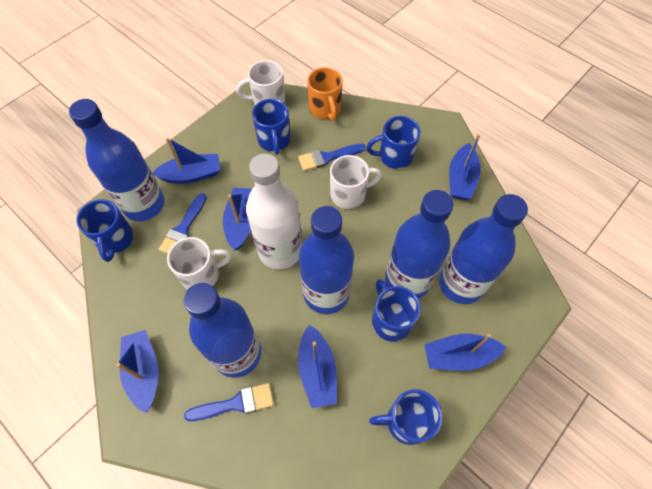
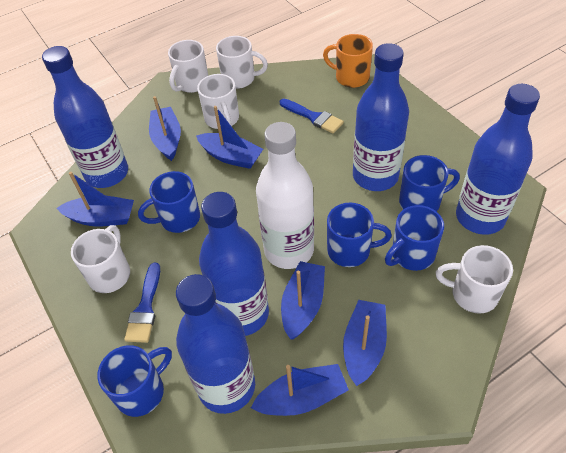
blue brush: [159,193,207,254] [184,383,274,421] [298,144,366,171] = 3 -> [124,263,160,343] [280,99,344,133] = 2
white mug: [167,237,232,290] [236,60,285,105] [330,155,382,209] = 3 -> [71,225,130,293] [168,40,208,93] [197,74,239,129] [216,36,268,89] [436,245,513,314] = 5

